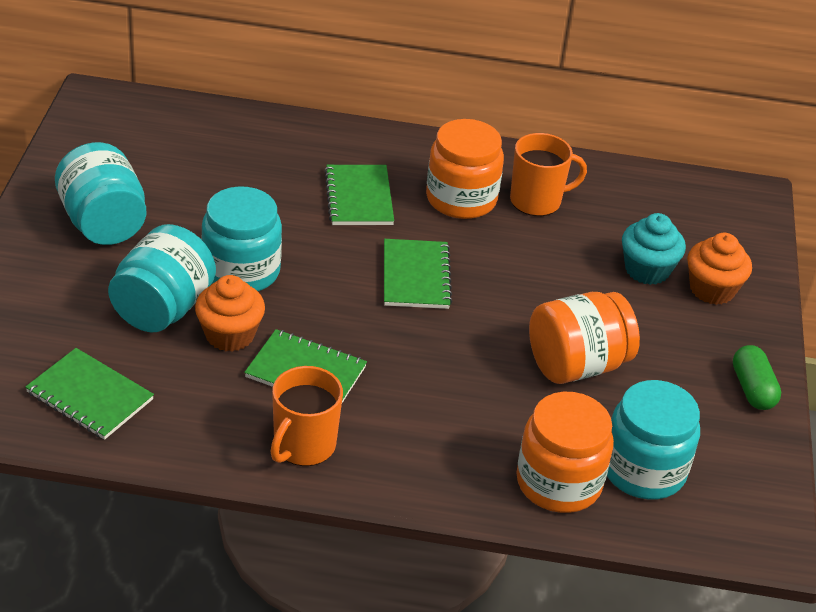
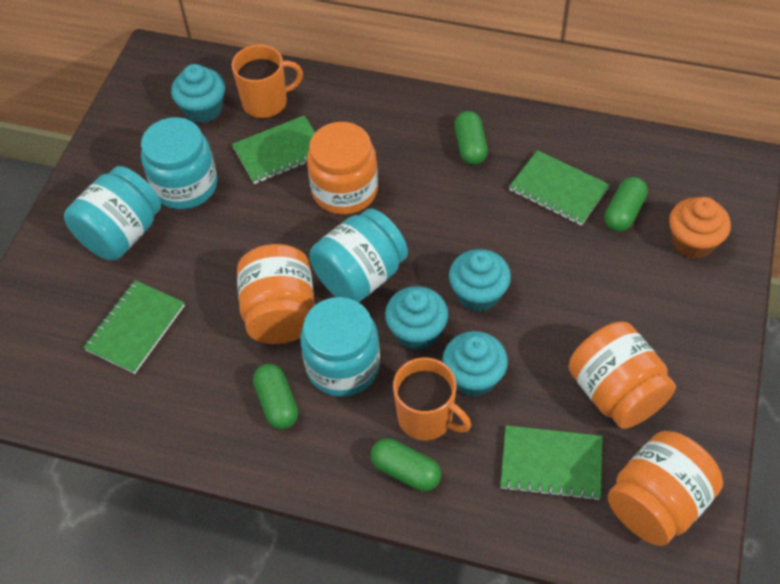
green capsule: [733,345,781,410] = 1 -> [253,364,298,430] [371,438,441,491] [455,111,488,165] [604,177,648,232] = 4
orange cupcake: [195,275,265,352] [687,233,752,305] = 2 -> [669,197,731,259] = 1
orange jar: [426,119,504,219] [516,392,614,513] [529,292,640,384] = 3 -> [237,244,315,344] [307,122,378,215] [569,322,676,429] [608,431,723,546] = 4
turquoise cupcake: [622,213,686,285] = 1 -> [171,64,225,123] [385,286,448,350] [442,331,508,397] [449,249,511,312] = 4

